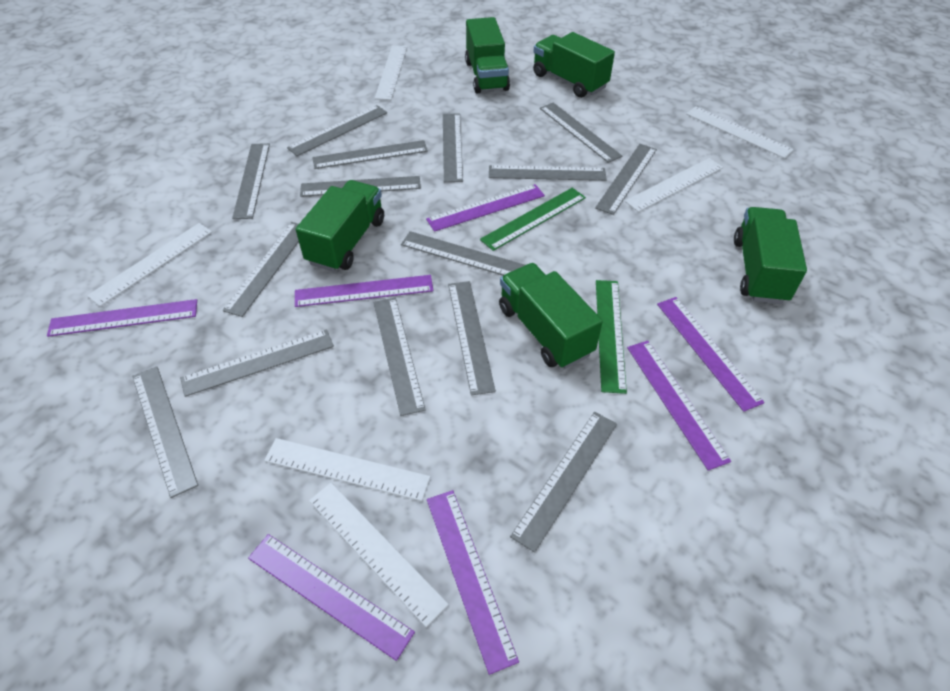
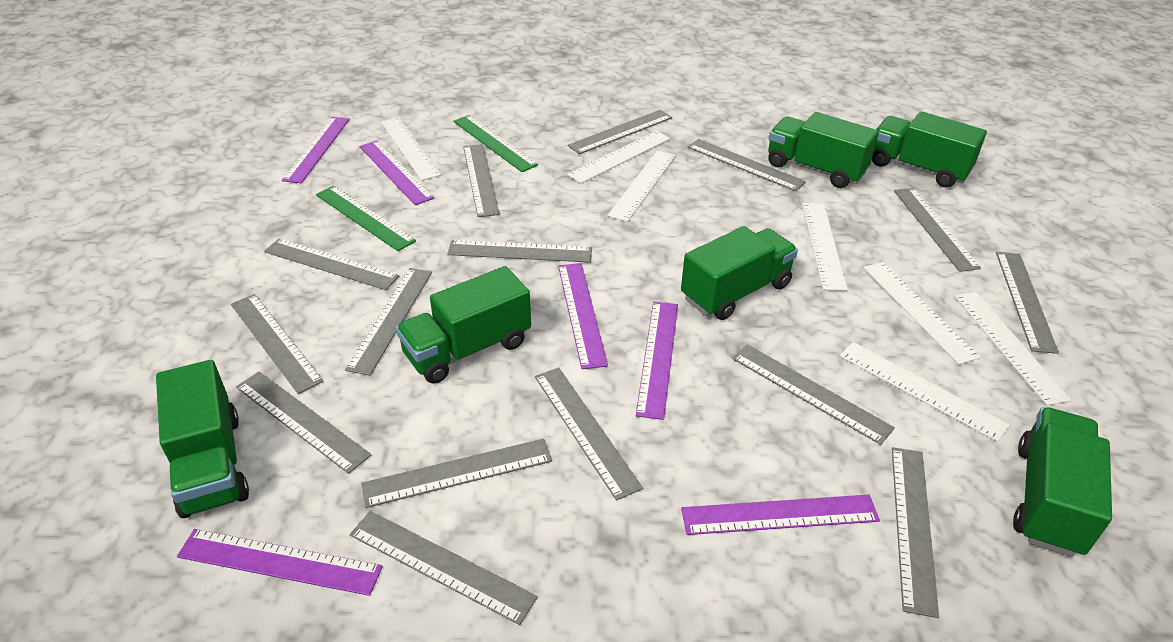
green truck: [296,180,384,272] [465,17,510,93] [499,263,603,369] [533,32,615,98] [734,207,807,304] = 5 -> [156,360,249,518] [396,266,531,384] [681,226,798,320] [768,112,879,188] [872,111,987,187] [1013,407,1112,557] = 6
purple ruler: [47,299,197,337] [248,534,415,661] [295,275,433,307] [426,184,545,232] [427,490,519,675] [627,341,731,471] [657,297,765,412] = 7 -> [177,529,383,596] [282,117,350,183] [359,140,434,205] [558,263,608,369] [636,302,678,420] [681,495,880,535] = 6
white ruler: [87,223,212,307] [264,438,430,501] [309,483,449,627] [375,46,407,100] [625,158,723,212] [687,106,794,158] = 6 -> [381,117,441,181] [567,131,670,183] [608,151,676,222] [802,203,848,291] [840,342,1010,442] [864,262,981,365] [954,292,1071,406] = 7

